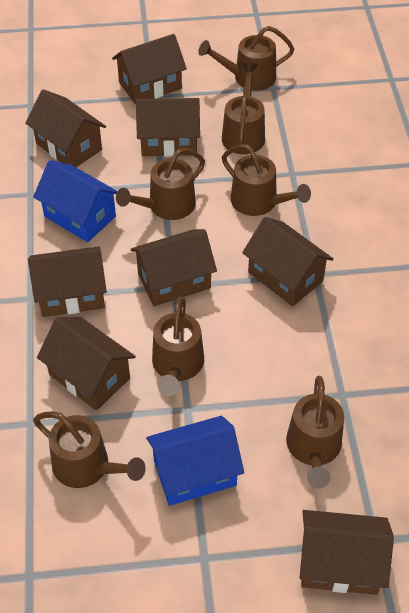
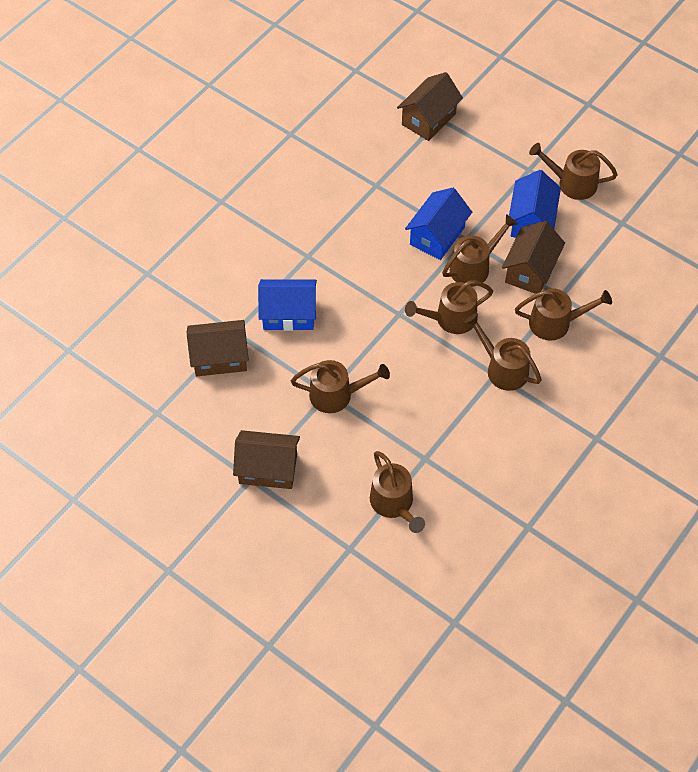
blue house: [33,160,117,242] [146,416,244,506] = 2 -> [258,279,317,331] [405,188,472,260] [509,170,561,238] = 3
brown house: [25,89,106,167] [28,246,107,317] [37,318,136,411] [112,34,187,105] [131,229,217,306] [136,98,200,157] [242,217,333,306] [300,510,394,595] = 8 -> [187,320,249,376] [233,430,300,489] [397,72,463,141] [502,221,565,294] = 4

